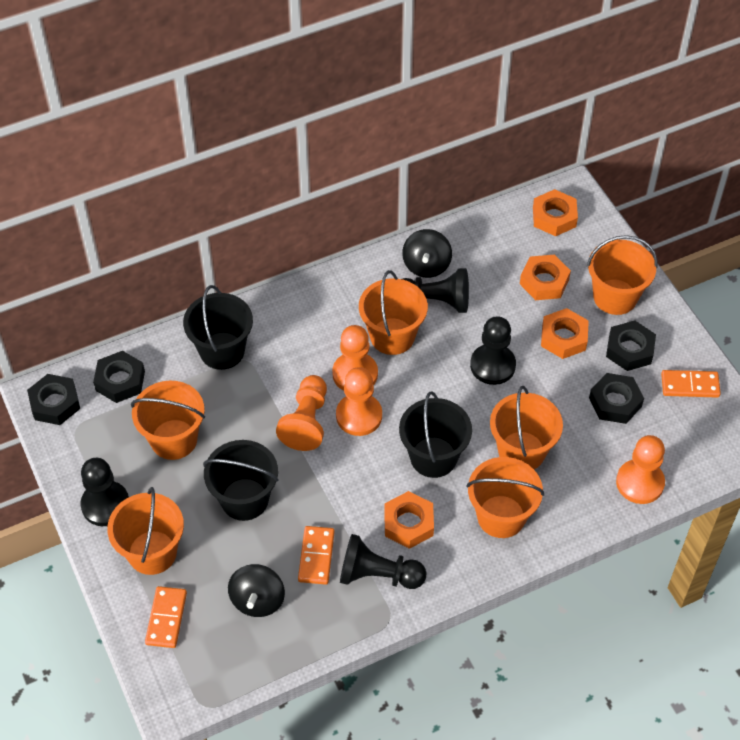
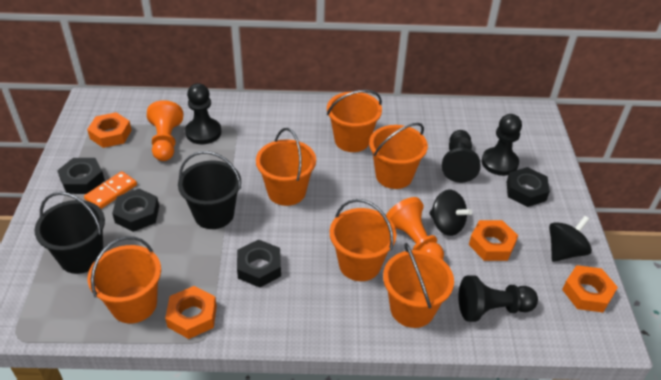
black bucket: [183,285,253,370] [203,440,279,521] [399,391,472,478] = 3 -> [34,192,105,274] [178,151,241,229] = 2
orange domino: [145,586,187,648] [298,526,335,585] [661,370,721,398] = 3 -> [84,171,137,209] = 1
orange pawn: [276,375,327,451] [332,325,378,391] [336,367,382,436] [616,435,665,504] = 4 -> [147,100,183,161] [386,197,444,260] = 2

